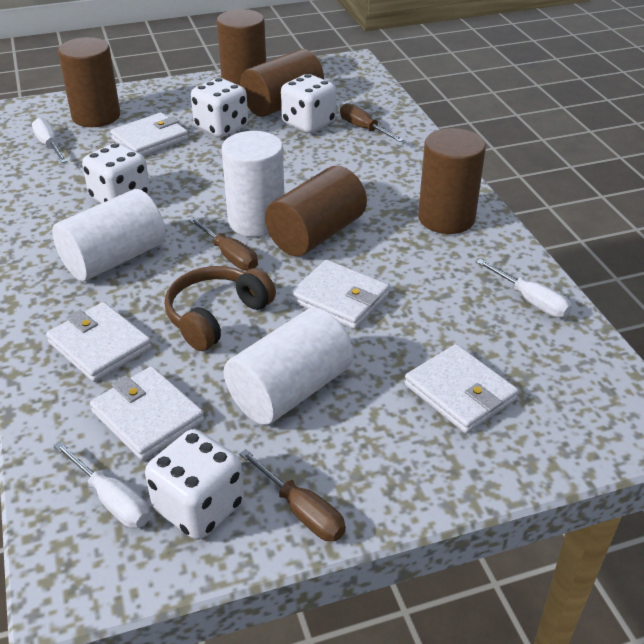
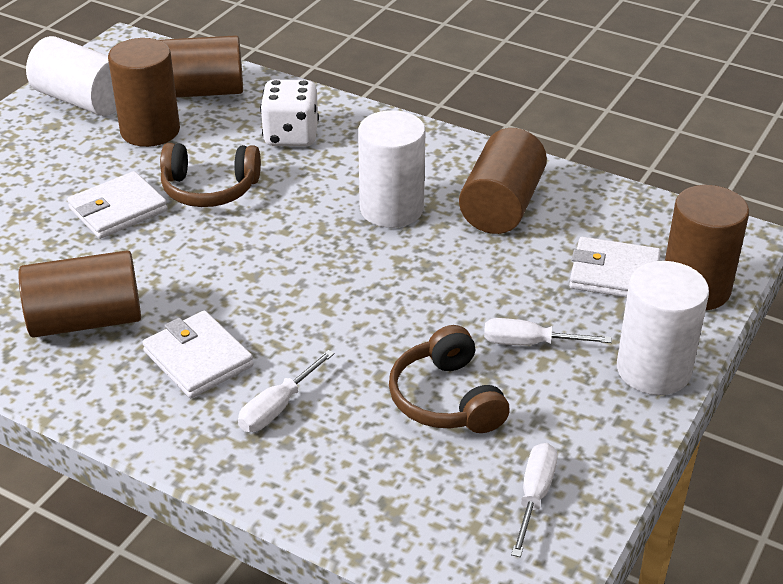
brown headphones: [165,266,276,351] = 1 -> [160,143,261,207] [389,325,510,433] = 2
brown screwdriver: [189,217,258,270] [239,449,346,541] [340,103,404,142] = 3 -> none = 0
white dice: [82,143,150,203] [145,429,244,540] [191,78,248,137] [281,74,336,133] = 4 -> [260,80,319,146] = 1
white wallet: [46,302,152,382] [90,366,204,460] [110,112,189,156] [290,260,389,329] [404,344,519,433] = 5 -> [67,171,168,239] [142,311,254,398] [569,237,661,297] = 3

